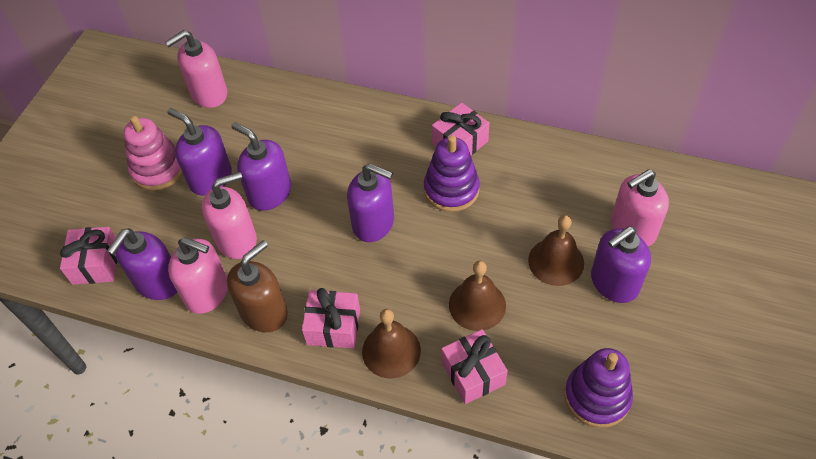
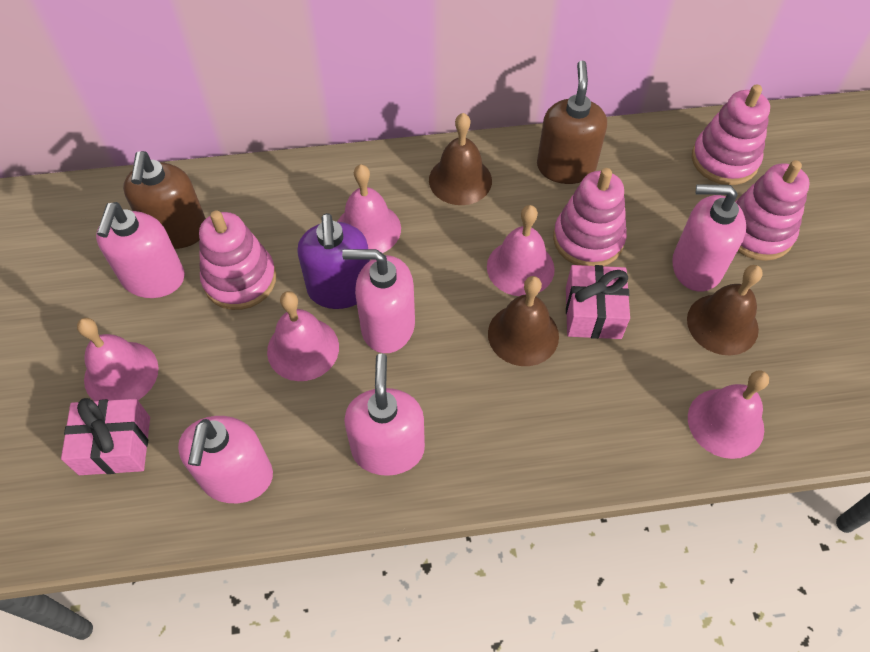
brown soap dispenser: [227,240,288,332] = 1 -> [123,151,206,249] [537,60,607,184] = 2
pink bell: none = 0 -> [77,318,159,401] [267,291,339,381] [338,164,401,253] [487,205,555,296] [688,370,769,459] = 5
pink gift: [60,227,117,285] [302,288,360,348] [432,102,490,155] [441,329,508,404] = 4 -> [61,398,150,475] [566,265,630,339] = 2
pink soap dispenser: [165,30,227,108] [168,237,228,314] [202,172,257,259] [611,169,669,246] = 4 -> [96,202,185,298] [178,416,273,503] [342,249,415,353] [344,353,425,476] [672,184,746,292] = 5
pink stacking toy: [123,116,183,191] = 1 -> [199,210,276,310] [553,168,627,266] [692,84,770,185] [735,160,810,261] = 4
purple soap dispenser: [107,228,177,300] [167,108,232,196] [231,122,291,211] [347,163,394,242] [591,226,651,303] = 5 -> [297,213,370,309] = 1
purple stacking toy: [424,135,480,212] [564,348,633,428] = 2 -> none = 0

